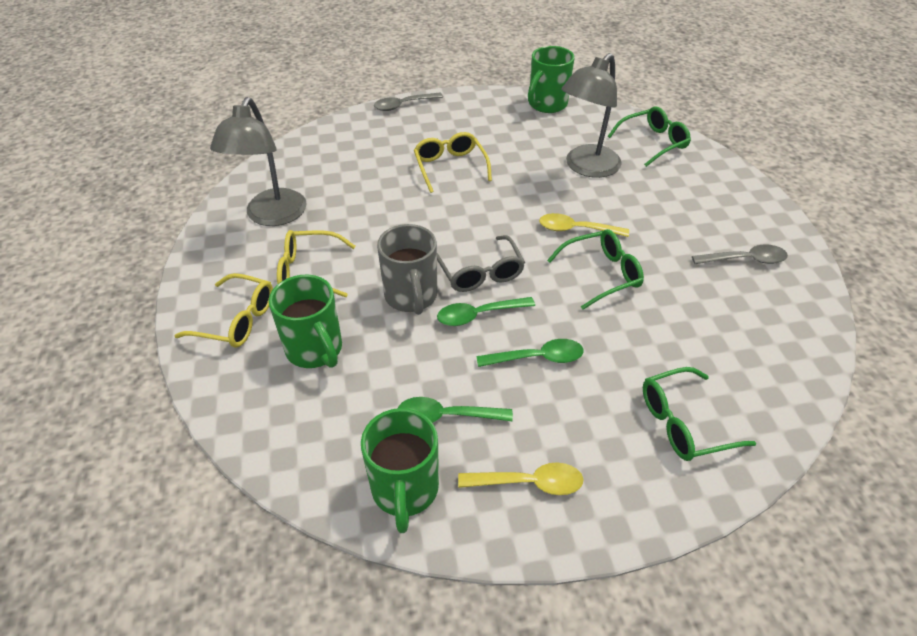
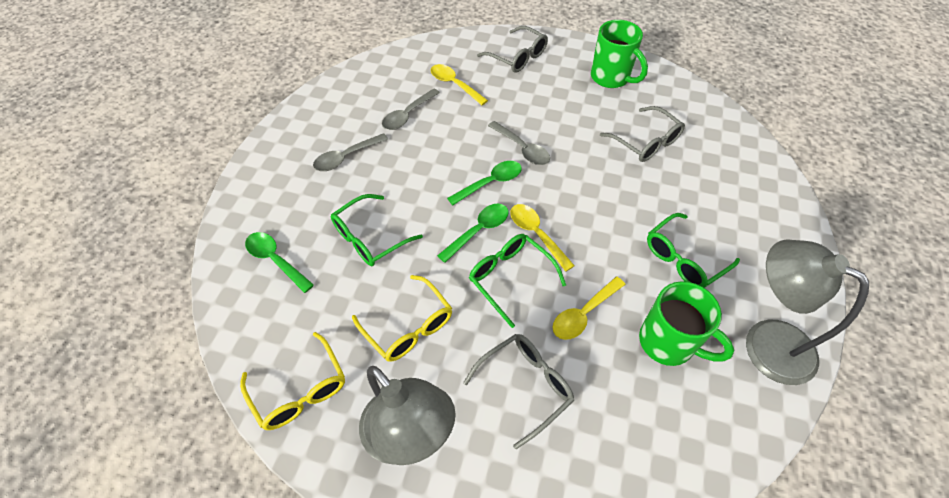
green mug: [269,275,342,368] [361,408,439,533] [528,46,575,113] = 3 -> [591,20,648,88] [639,281,734,366] = 2
grey glasses: [437,235,525,292] = 1 -> [463,334,574,449] [477,26,548,73] [600,106,685,162] = 3
grey mug: [377,224,437,315] = 1 -> none = 0
grey spoon: [374,93,443,111] [692,244,788,264] = 2 -> [313,133,388,171] [382,88,440,130] [488,121,550,165] = 3
yellow glasses: [174,273,273,348] [277,230,355,297] [414,132,492,193] = 3 -> [240,332,345,430] [352,275,452,362] = 2
yellow spoon: [458,462,584,495] [539,213,629,237] = 2 -> [431,64,488,105] [510,204,575,272] [552,277,626,340] = 3

